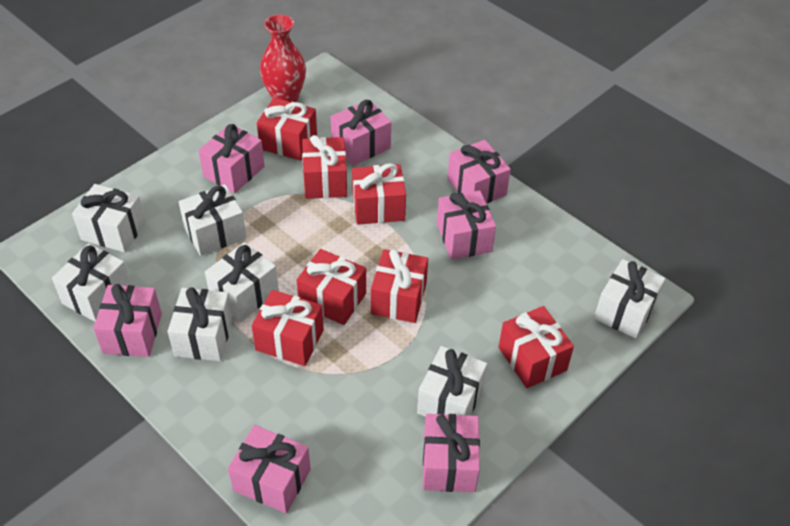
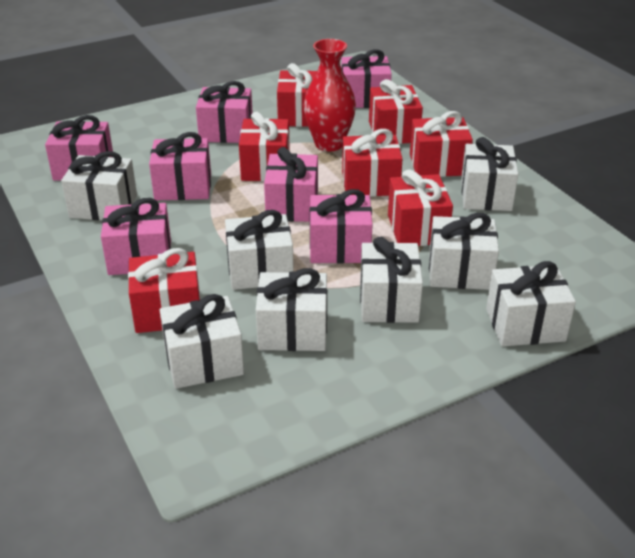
white gift: [52,243,131,322] [72,184,146,252] [168,287,233,361] [179,184,246,256] [205,242,279,322] [417,346,487,417] [594,259,665,339] = 7 -> [61,151,137,220] [160,294,244,389] [225,210,294,290] [256,268,327,351] [360,237,423,323] [429,213,499,290] [461,137,518,211] [486,261,576,347] = 8

